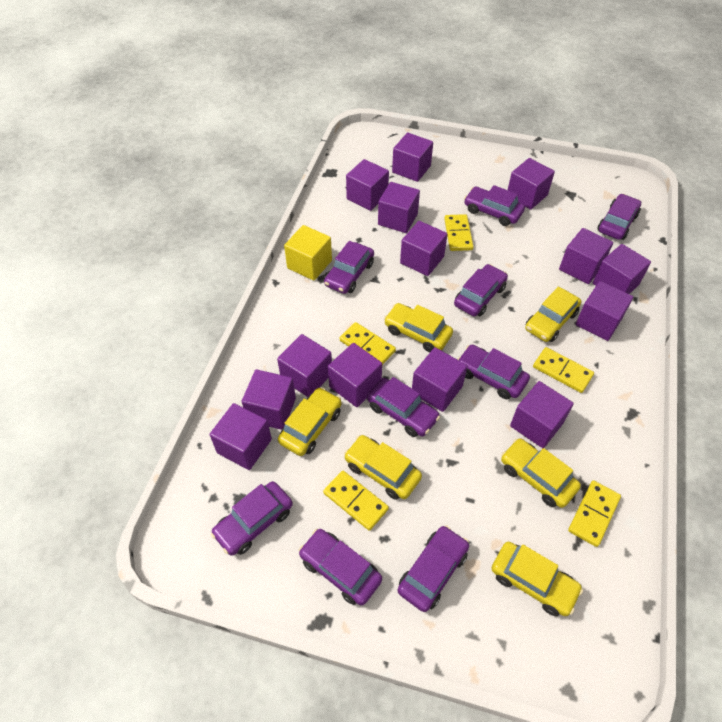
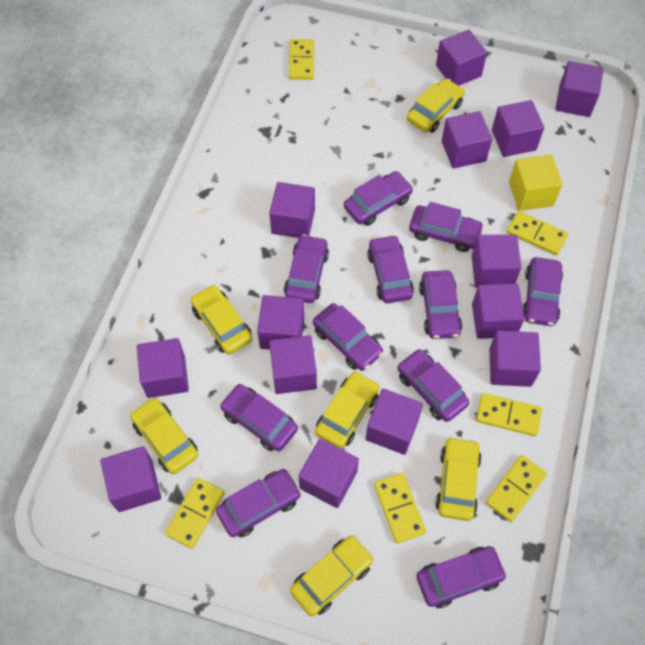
purple car: [211,481,293,556] [299,529,382,605] [324,241,374,294] [367,377,440,437] [398,525,469,612] [454,264,508,316] [457,345,530,399] [464,185,525,226] [598,194,641,240] = 9 -> [216,469,301,538] [220,384,298,451] [284,234,329,303] [313,303,384,371] [344,171,413,226] [367,235,414,303] [397,349,469,422] [409,202,484,252] [416,546,507,608] [419,270,462,339] [523,257,563,326] = 11
yellow domino: [323,471,389,531] [340,322,396,365] [444,214,474,251] [533,347,594,393] [568,480,621,547] = 5 -> [165,478,225,549] [289,39,314,80] [374,473,426,543] [476,393,542,436] [486,455,547,522] [507,211,568,255] = 6

